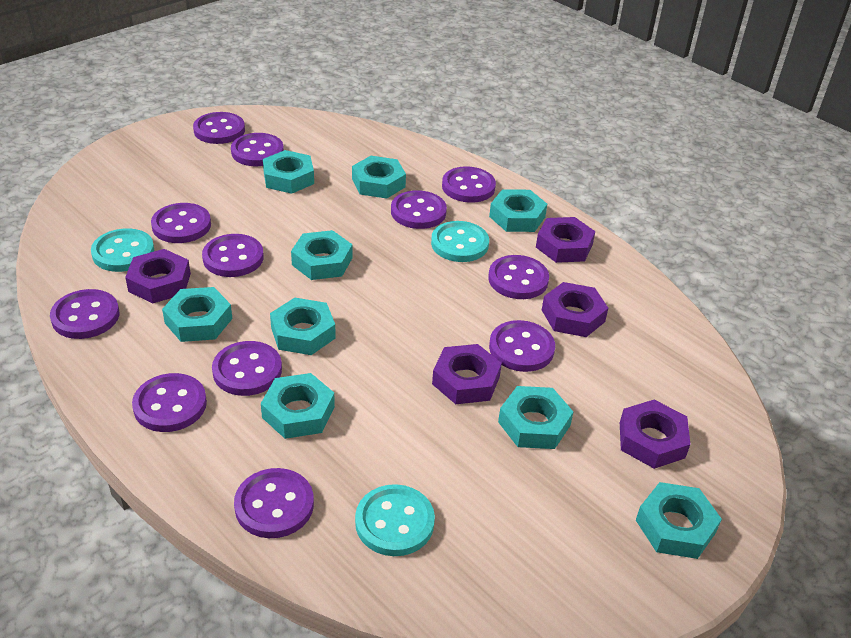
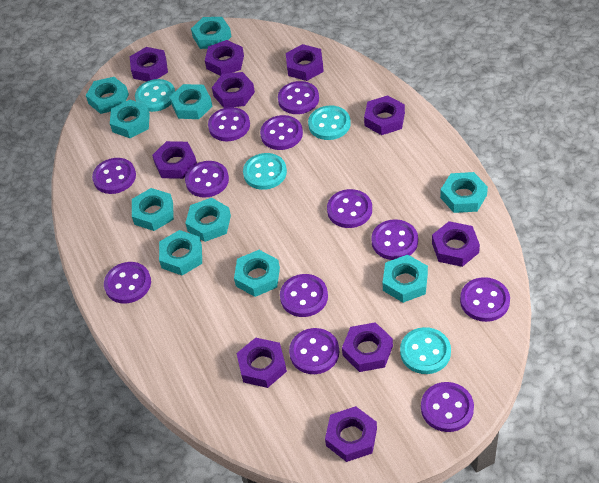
purple nut: [125,249,191,303] [432,344,502,404] [536,217,595,263] [542,282,608,337] [620,400,690,469] = 5 -> [130,47,168,81] [152,141,197,179] [205,40,244,76] [212,72,255,108] [236,338,287,388] [286,44,324,81] [325,406,377,462] [342,322,393,372] [364,95,405,135] [432,221,480,267] = 10
turquoise button: [91,228,154,272] [355,484,435,556] [431,221,489,262] = 3 -> [135,79,175,112] [243,153,287,190] [308,106,351,140] [400,327,451,374] = 4
turquoise nut: [162,287,232,342] [261,373,335,439] [263,150,314,194] [270,298,336,355] [291,230,352,280] [352,156,406,199] [489,189,547,232] [498,386,573,449] [636,482,722,559] = 9 -> [86,77,129,114] [110,100,150,138] [132,188,174,231] [159,230,202,275] [170,84,213,119] [185,198,231,242] [191,17,232,49] [234,250,280,297] [383,254,428,303] [440,172,488,213] = 10

